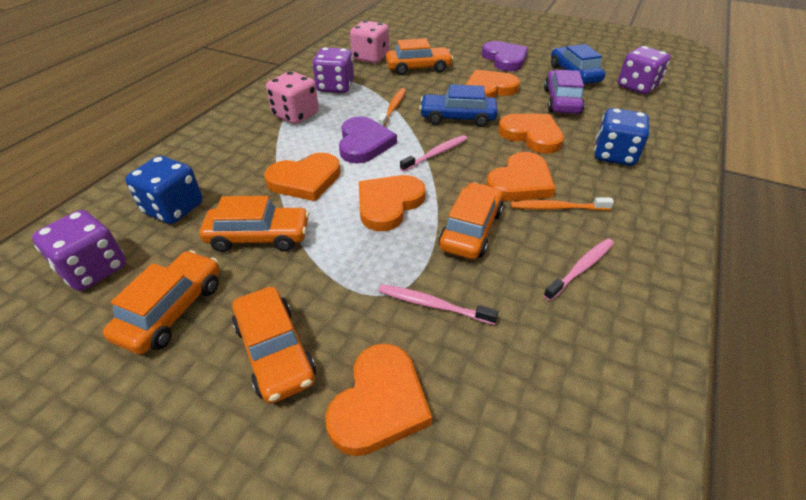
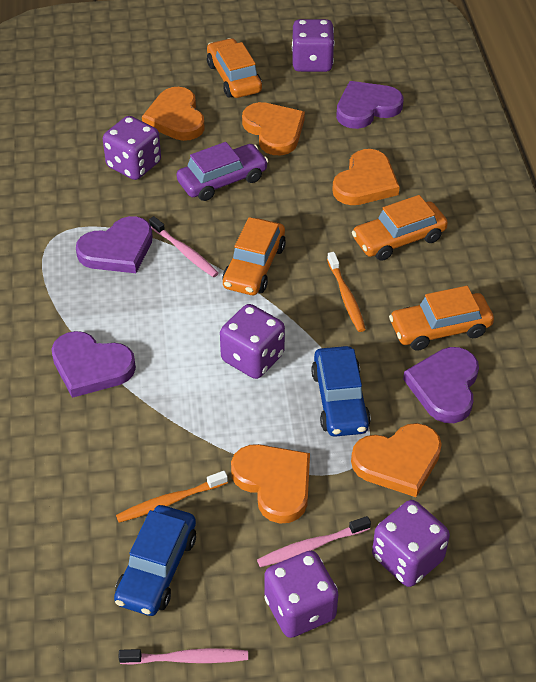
blue dice: [125,156,203,224] [594,108,649,166] = 2 -> none = 0
orange car: [103,250,220,354] [200,196,309,252] [232,287,316,404] [386,38,453,75] [439,182,503,259] = 5 -> [207,38,262,98] [222,217,286,295] [352,195,448,261] [389,286,494,351] = 4
orange heart: [264,153,341,201] [325,343,432,456] [359,175,425,231] [465,70,520,98] [486,152,556,201] [498,114,564,154] = 6 -> [142,87,205,141] [231,444,310,524] [242,102,305,155] [332,149,399,205] [351,423,442,497] = 5
pink dice: [266,71,319,124] [350,20,389,63] = 2 -> none = 0
purple dice: [32,210,126,291] [312,47,354,93] [618,46,671,94] = 3 -> [103,116,161,180] [220,304,285,379] [264,551,339,638] [292,19,335,72] [372,500,450,587] = 5
purple heart: [339,116,397,163] [482,41,528,71] = 2 -> [52,331,136,398] [76,216,153,273] [336,81,403,129] [403,347,479,423] = 4

